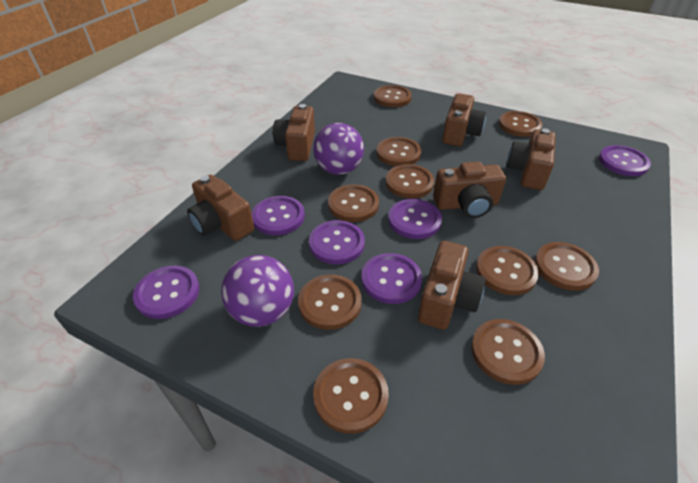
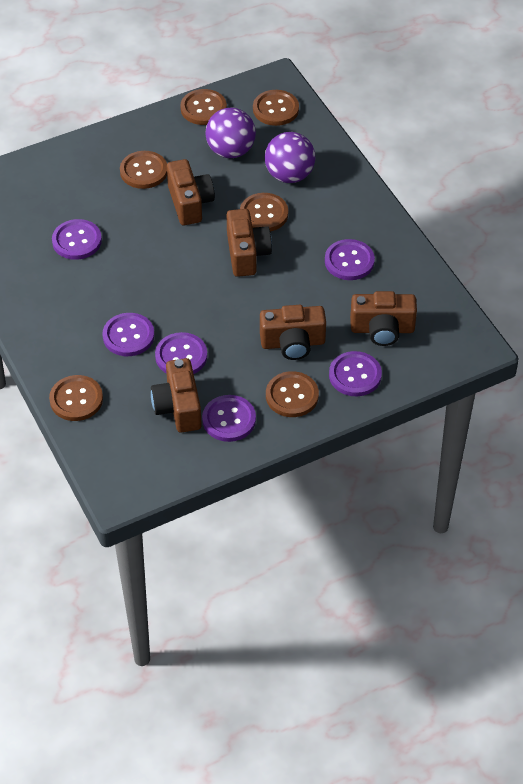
brown button: [298,274,362,330] [313,358,389,434] [328,184,379,222] [374,85,412,107] [377,137,422,166] [386,164,434,198] [471,319,545,385] [476,246,539,295] [499,111,543,137] [535,242,599,291] = 10 -> [49,375,103,421] [120,151,167,189] [180,89,227,125] [240,193,288,232] [253,90,299,126] [266,371,319,417] = 6
brown camera: [187,175,254,241] [273,104,315,161] [418,241,486,330] [433,161,506,218] [442,93,486,146] [507,128,556,190] = 6 -> [151,358,202,433] [167,159,215,225] [227,209,272,277] [260,305,326,360] [350,291,417,346] = 5

